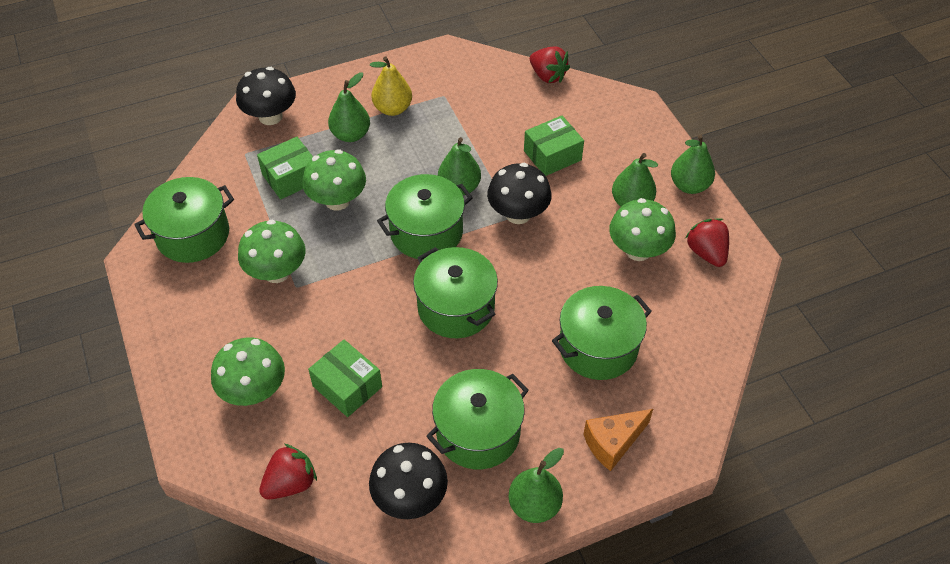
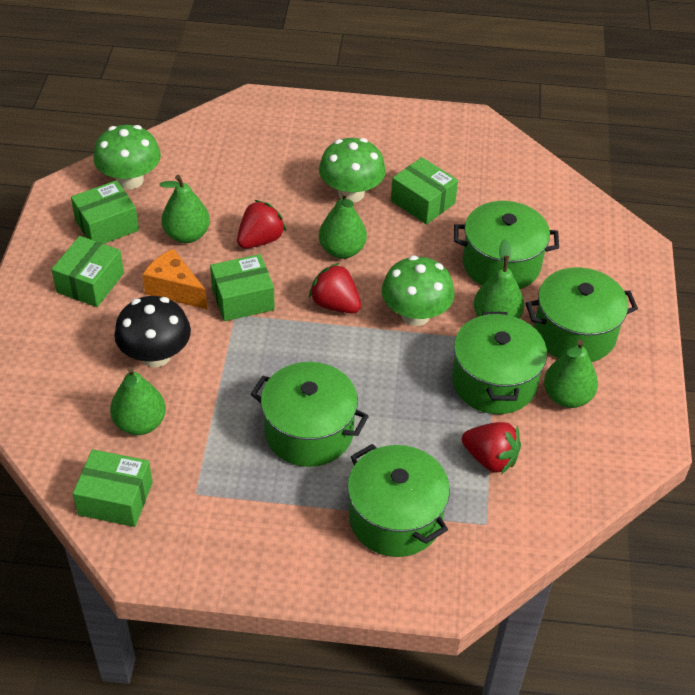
black mushroom: [236,67,296,125] [369,443,448,519] [487,163,552,224] = 3 -> [114,296,191,367] = 1
green box: [257,137,313,200] [308,340,382,417] [524,116,584,176] = 3 -> [51,236,124,307] [71,180,139,244] [73,449,153,527] [210,254,275,321] [391,157,458,225] = 5
green mushroom: [211,337,285,406] [238,220,306,283] [302,149,366,211] [609,198,676,261] = 4 -> [93,125,161,189] [319,138,386,202] [382,255,455,326] = 3
yellow pear: [370,56,412,116] = 1 -> none = 0

